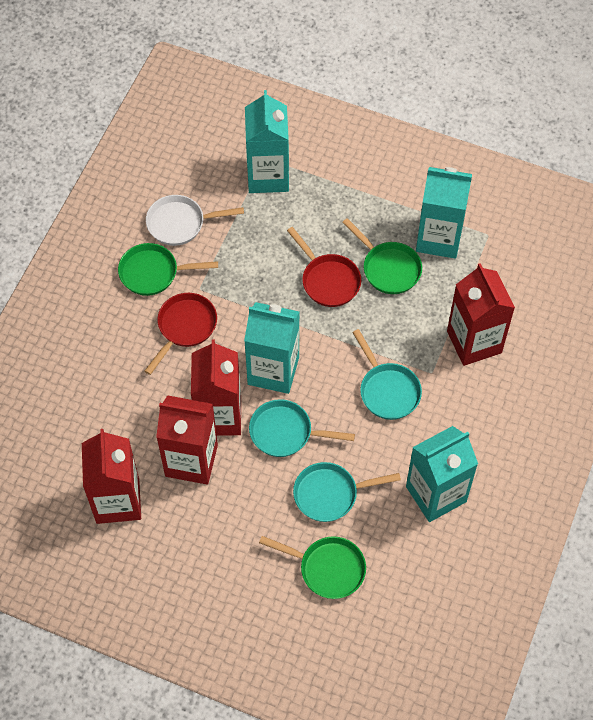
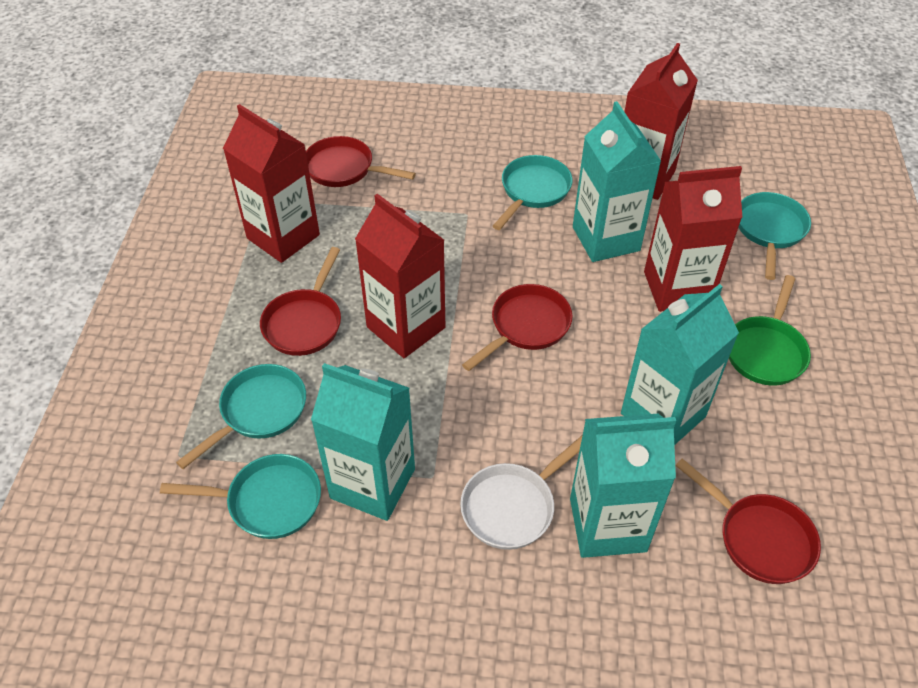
green pan: [118,243,218,296] [259,536,366,599] [342,218,422,294] = 3 -> [729,275,811,386] = 1
red pan: [145,293,217,375] [287,227,361,307] = 2 -> [260,247,341,356] [306,136,416,187] [462,284,573,371] [675,458,821,584] = 4
turquoise pan: [249,399,355,457] [293,462,401,522] [352,329,422,420] = 3 -> [160,454,321,539] [176,364,306,469] [493,155,573,230] [739,192,811,280] = 4

